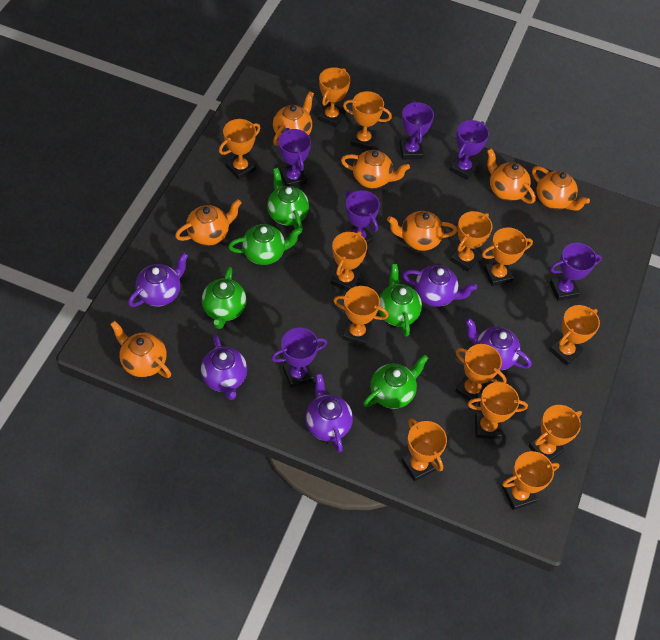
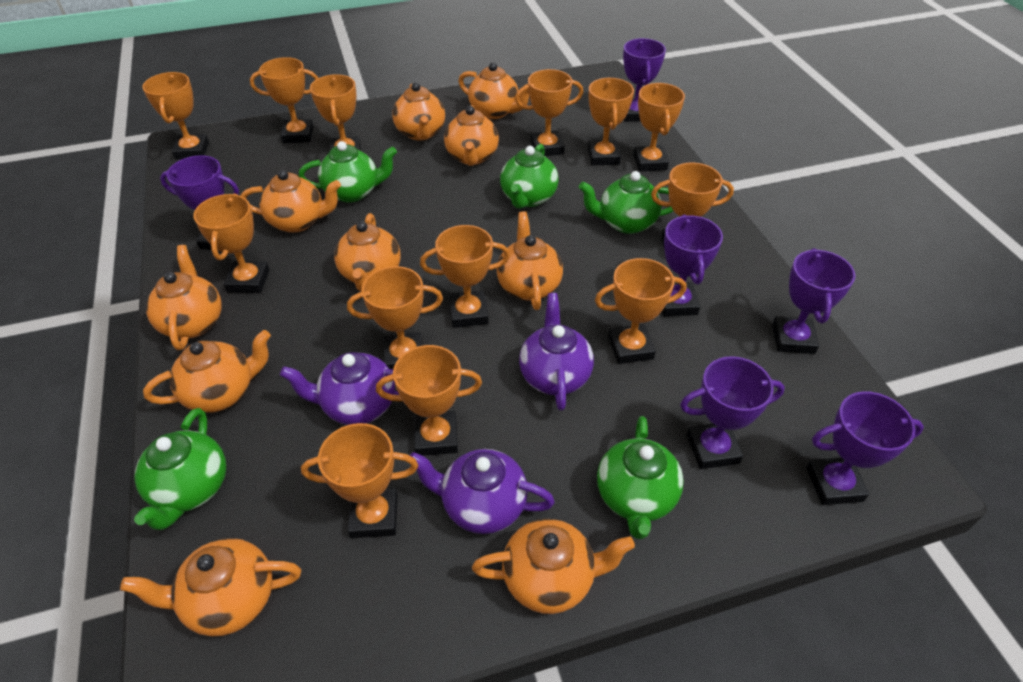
orange teapot: [110,321,171,378] [175,199,242,246] [273,91,314,145] [341,150,410,188] [387,211,457,251] [487,148,536,204] [532,166,590,211] = 7 -> [120,538,301,636] [143,330,271,413] [146,245,222,350] [240,170,341,233] [334,213,401,292] [392,82,445,141] [444,105,499,166] [458,62,529,119] [472,519,635,614] [497,211,563,310] = 10
purple teapot: [128,252,188,307] [200,334,247,400] [305,373,353,453] [402,265,477,307] [465,318,532,370] = 5 -> [280,352,399,425] [410,449,555,534] [519,293,594,411] = 3

